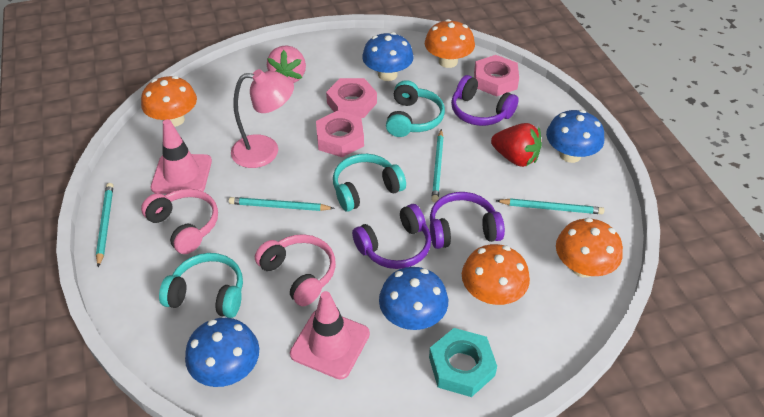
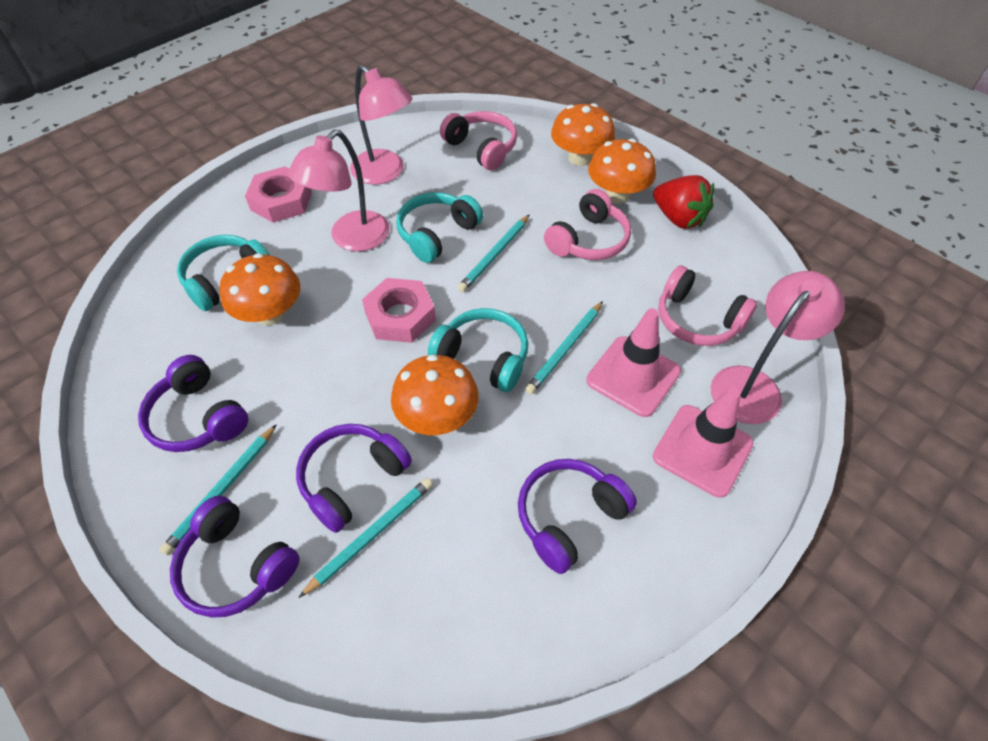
blue mushroom: [185,318,259,387] [362,32,414,81] [379,267,448,330] [546,110,604,163] = 4 -> none = 0
pink headphones: [141,189,218,254] [255,234,336,306] = 2 -> [440,111,517,170] [544,189,631,260] [658,266,757,346] = 3
pink lamp: [231,69,294,168] = 1 -> [288,130,390,251] [350,65,413,185] [711,271,845,424] = 3
pink nut: [316,111,364,157] [326,78,377,118] [474,55,519,96] = 3 -> [245,166,312,223] [362,278,436,343] = 2
pink strawberry: [267,45,306,83] = 1 -> none = 0
purple headphones: [352,204,431,269] [430,192,505,249] [451,75,519,126] = 3 -> [138,355,248,452] [170,496,300,618] [296,424,412,533] [518,459,637,574] = 4
turquoise nut: [429,328,497,397] = 1 -> none = 0

